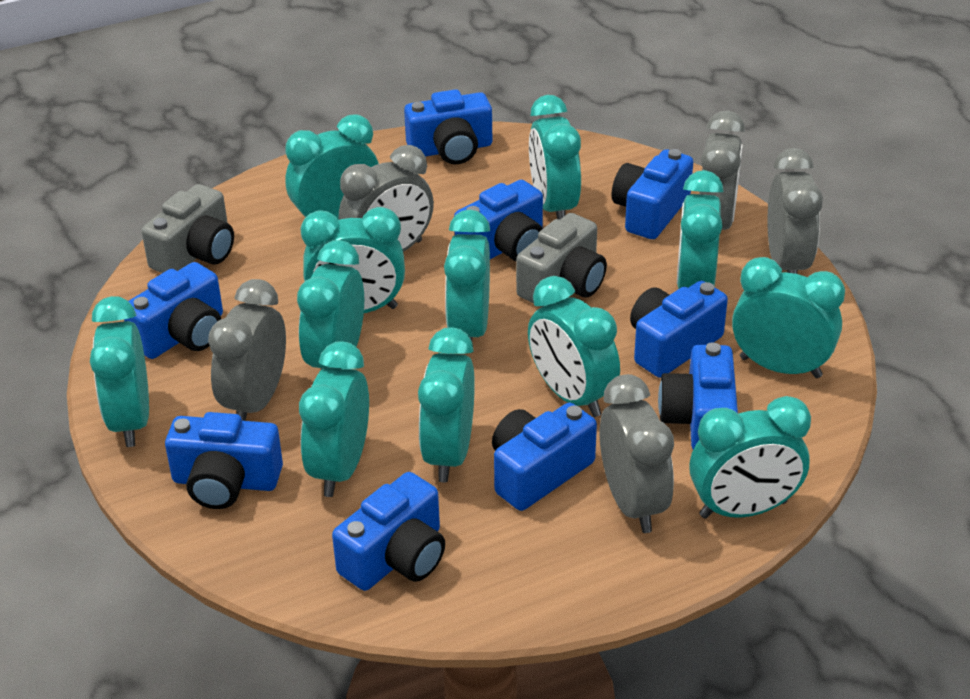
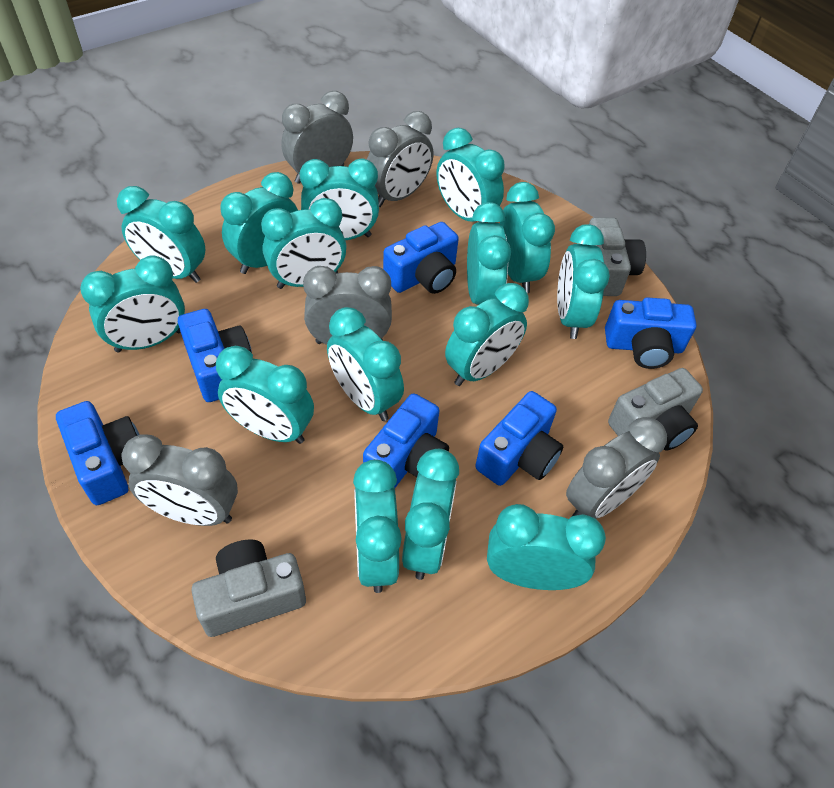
blue camera: [124,262,223,359] [165,412,283,509] [332,472,445,591] [404,89,492,164] [454,180,543,261] [492,403,597,511] [612,149,693,239] [630,281,728,378] [658,342,738,449] = 9 -> [56,401,140,505] [178,309,252,402] [363,393,449,488] [383,222,459,294] [475,391,563,486] [605,297,697,369] = 6
grey camera: [141,184,234,273] [516,213,607,307] = 2 -> [192,540,306,637] [589,217,646,296] [608,368,703,450] = 3
turquoise clock: [90,296,149,447] [285,114,379,220] [297,240,364,370] [299,341,369,497] [301,207,405,313] [418,327,475,482] [444,210,490,341] [528,276,620,417] [529,95,581,220] [677,170,724,289] [689,396,811,519] [732,257,845,378] = 12 -> [80,256,185,353] [117,186,206,283] [216,346,314,444] [220,172,298,274] [261,198,346,289] [300,159,379,240] [327,307,404,421] [353,459,402,593] [402,448,459,580] [437,128,505,222] [445,283,529,386] [467,202,511,305] [487,504,606,590] [500,182,555,293] [557,224,610,339] = 15

